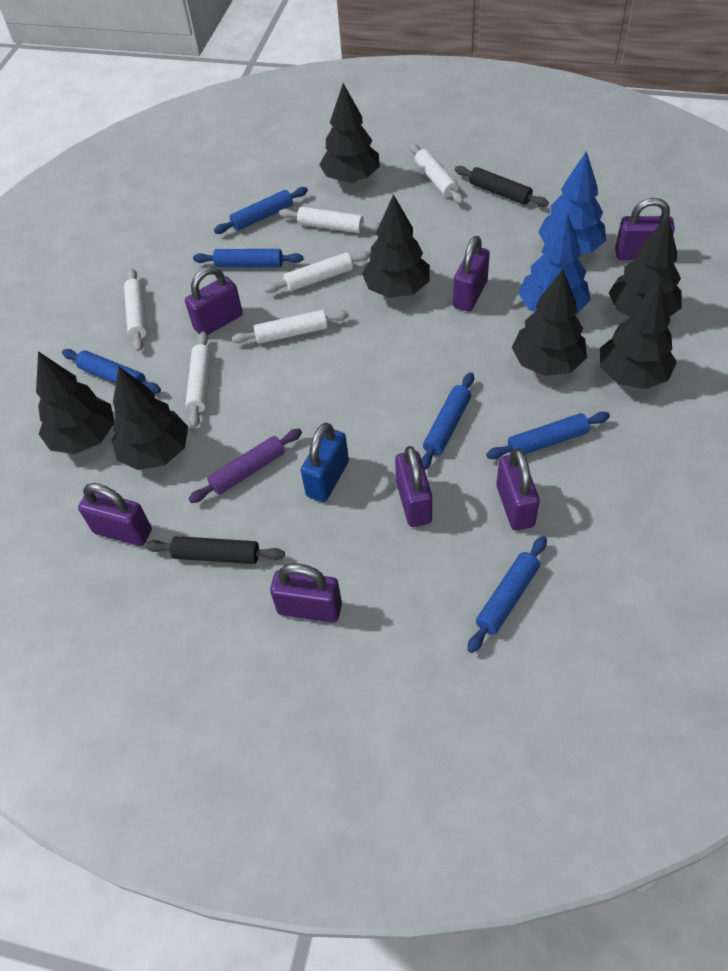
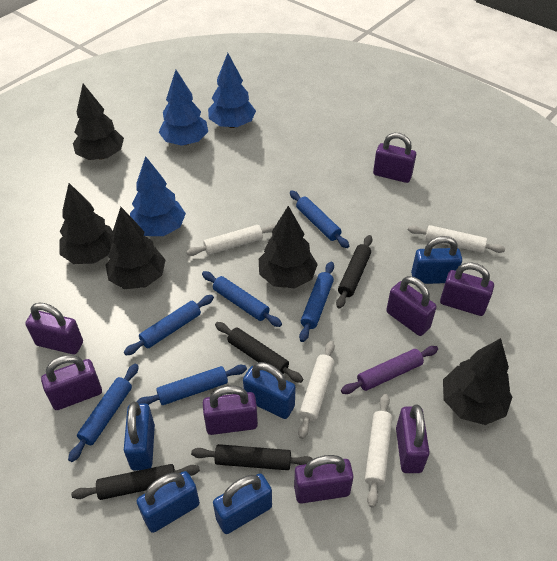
black rolling pin: [145,536,285,564] [455,166,549,207] = 2 -> [71,464,200,500] [191,444,313,470] [215,322,303,383] [336,235,372,309] = 4
black tree: [36,351,114,454] [112,367,188,470] [319,83,380,183] [362,194,430,298] [512,269,587,376] [600,281,677,389] [609,215,682,317] = 7 -> [59,183,113,264] [73,84,124,160] [106,207,166,289] [259,206,318,288] [443,338,512,425] = 5
blue padlock: [301,423,349,502] = 1 -> [124,402,155,471] [137,471,200,533] [213,474,272,534] [243,362,296,419] [411,236,462,284] = 5
blue tree: [518,212,590,315] [538,151,606,254] = 2 -> [130,156,186,236] [159,70,208,146] [208,53,256,128] = 3
purple padlock: [78,483,152,546] [185,266,243,335] [270,563,342,623] [395,446,432,527] [453,236,490,312] [496,449,540,531] [615,198,675,260] = 7 -> [25,302,83,354] [41,355,102,410] [203,386,258,435] [294,455,353,504] [373,133,416,183] [386,276,437,336] [396,405,430,473] [440,262,494,316] = 8
white rolling pin: [124,269,147,351] [185,331,211,428] [232,310,349,344] [265,251,370,293] [279,207,380,233] [410,144,463,204] = 6 -> [186,224,276,256] [298,341,335,439] [365,394,392,508] [408,225,505,253] = 4

